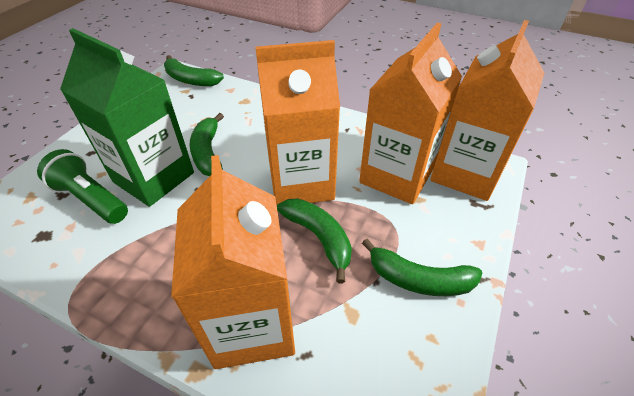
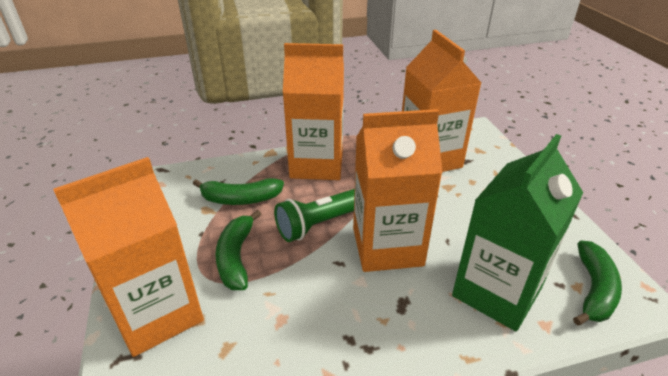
green banana: [164,55,224,86] [189,113,224,176] [277,198,352,284] [362,239,482,296] = 4 -> [193,178,284,205] [215,210,261,290] [573,240,622,326] = 3

